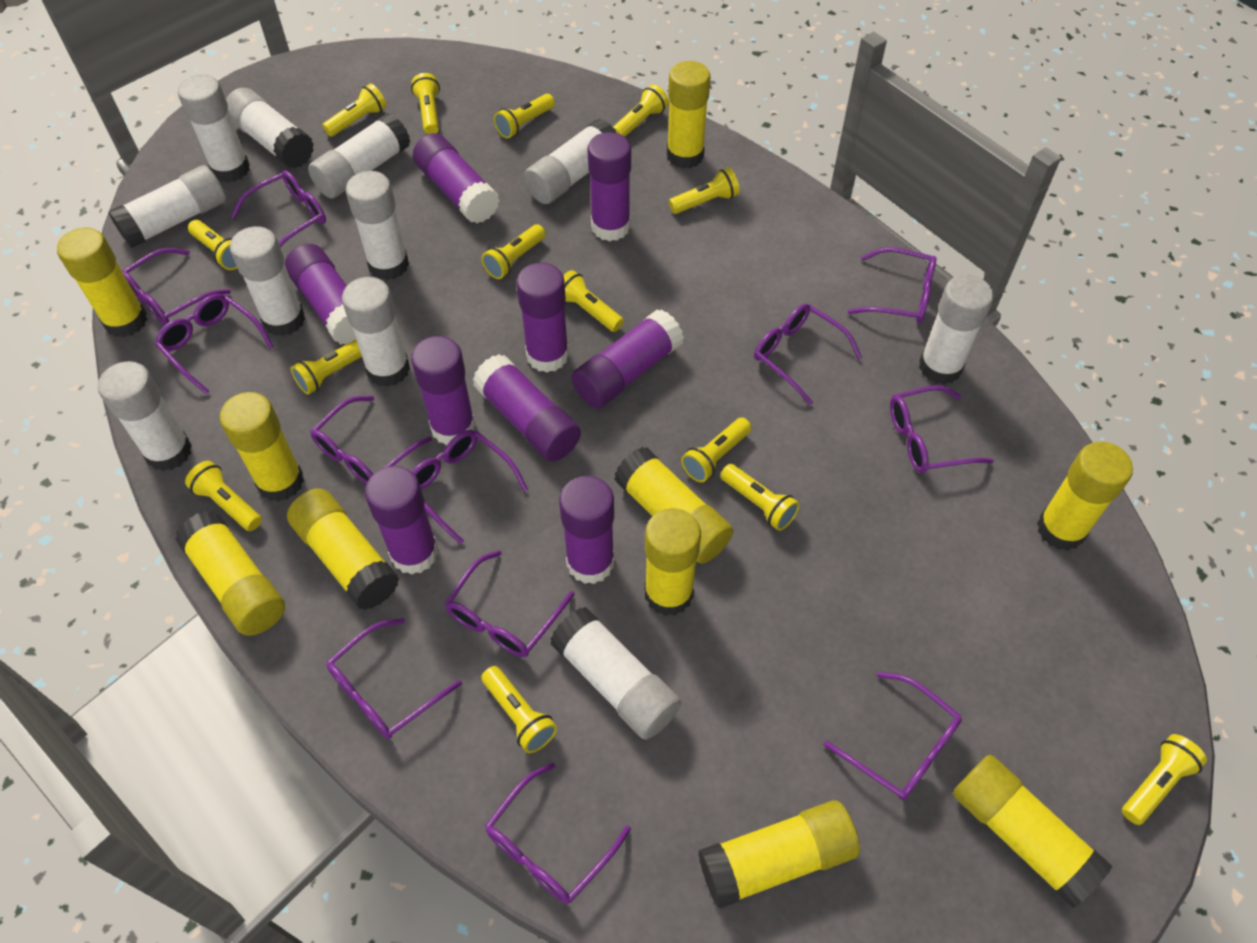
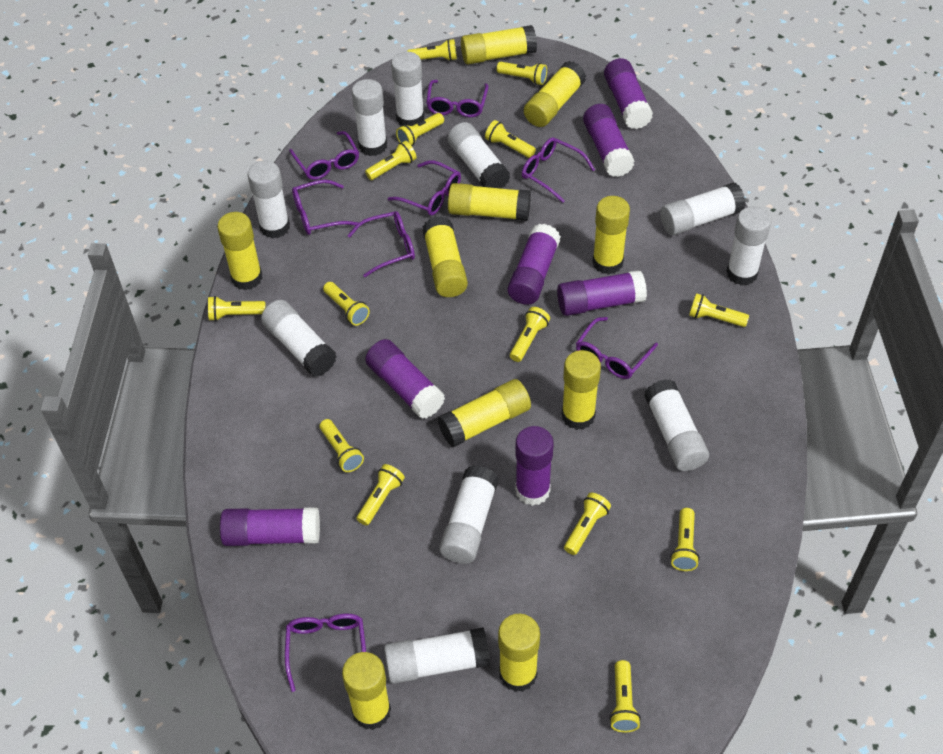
purple glasses: [122,248,231,325] [155,294,274,395] [231,170,326,247] [310,396,432,484] [326,618,462,739] [411,430,528,544] [445,550,575,657] [485,763,631,904] [754,304,862,405] [823,672,962,800] [847,247,936,324] [890,385,994,473] = 12 -> [285,614,366,692] [289,131,359,180] [292,180,358,235] [347,211,415,277] [388,160,461,215] [426,80,488,117] [522,137,595,203] [576,317,658,379] = 8
purple glue stick: [285,244,356,345] [365,466,439,575] [411,336,476,445] [413,133,500,224] [473,354,581,462] [516,262,569,373] [559,476,614,584] [572,309,684,408] [587,132,631,241] = 9 -> [220,507,320,546] [365,339,445,419] [508,224,561,305] [515,426,554,506] [557,270,647,316] [583,104,634,177] [604,58,653,129] = 7
white glue stick: [98,361,192,471] [108,165,226,248] [178,75,250,183] [226,88,314,169] [230,226,305,336] [308,113,410,198] [342,277,410,387] [346,171,409,280] [524,118,616,204] [550,607,681,740] [919,274,994,385] = 11 -> [248,161,290,239] [261,300,337,376] [352,79,387,156] [384,628,490,684] [391,52,424,126] [439,465,499,564] [448,122,510,189] [644,379,709,471] [660,183,746,235] [726,207,771,286] = 10

